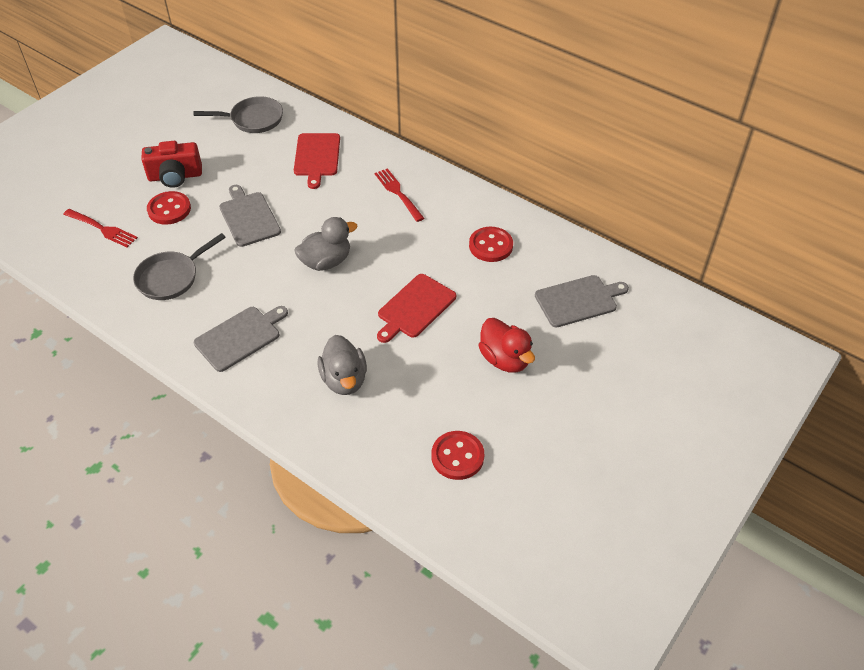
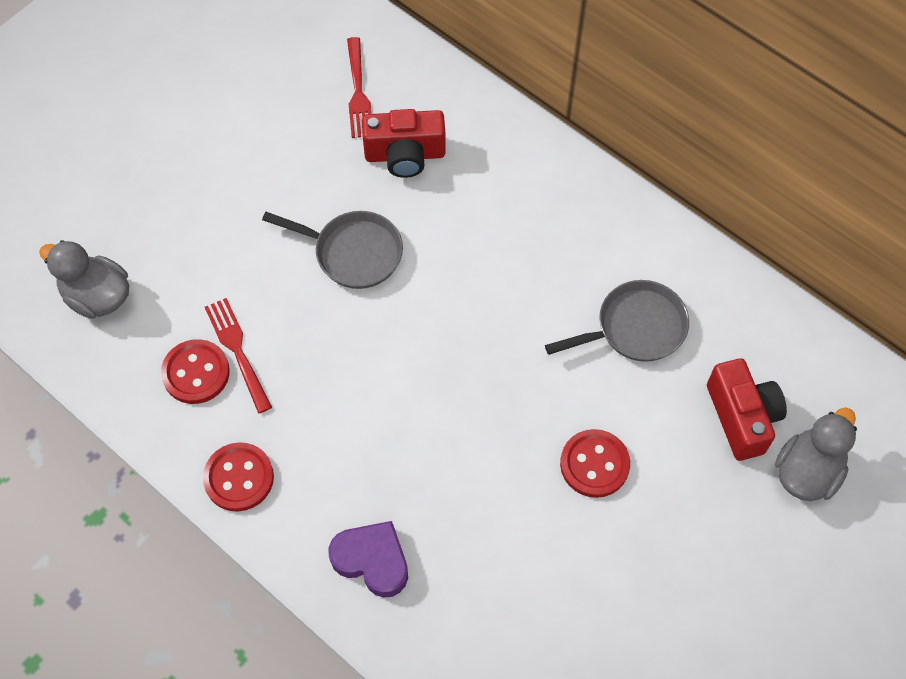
grey cutting board: [194,306,288,372] [219,185,281,247] [535,275,629,327] = 3 -> none = 0
purple heart: none = 0 -> [329,521,408,598] = 1
red camera: [141,141,202,188] = 1 -> [362,109,446,178] [707,358,787,461] = 2
red cutting board: [294,133,340,189] [377,274,456,343] = 2 -> none = 0
red duck: [478,318,535,373] = 1 -> none = 0

